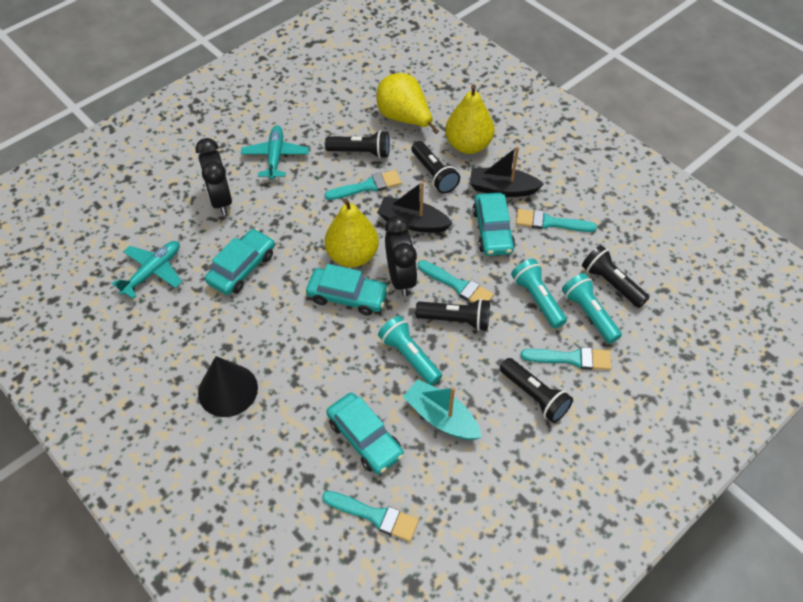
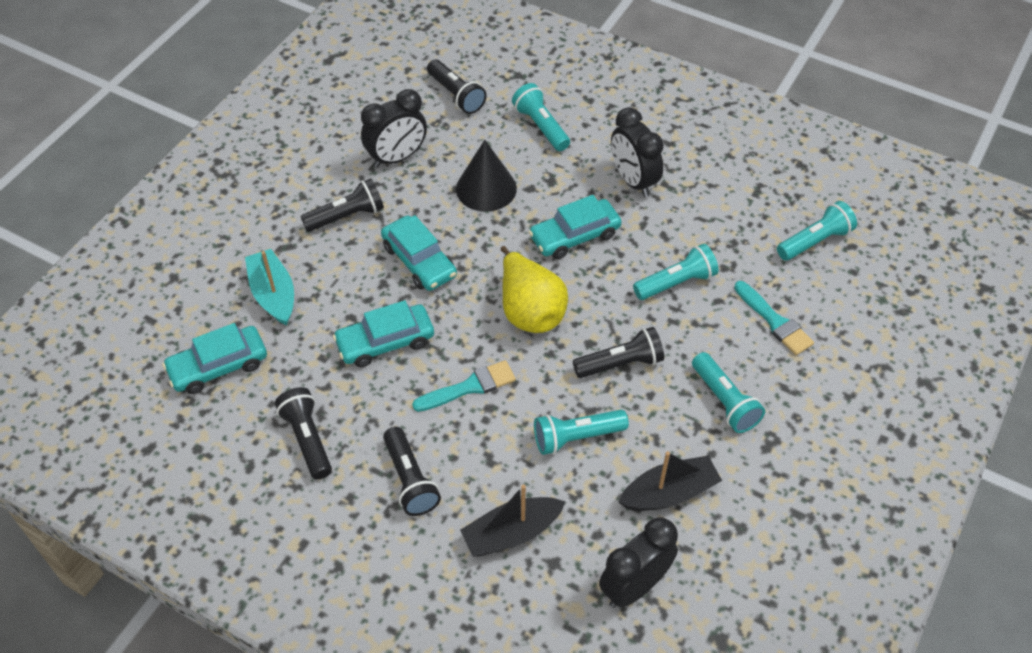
black clock: [195,138,232,215] [385,215,417,297] = 2 -> [361,89,427,168] [599,517,678,608] [611,107,664,197] = 3
turquoise brush: [322,491,419,542] [325,170,402,200] [418,260,494,303] [516,209,597,232] [521,347,611,370] = 5 -> [412,360,516,412] [734,281,814,355] = 2
turquoise flashlight: [378,316,442,386] [511,259,567,329] [562,273,622,344] = 3 -> [512,83,570,151] [534,410,629,455] [633,244,719,300] [692,352,765,433] [777,201,857,261] = 5
turquoise plane: [112,241,182,299] [241,125,309,180] = 2 -> none = 0
yellow pear: [325,198,379,267] [376,73,439,134] [445,84,494,154] = 3 -> [501,246,568,333] = 1

